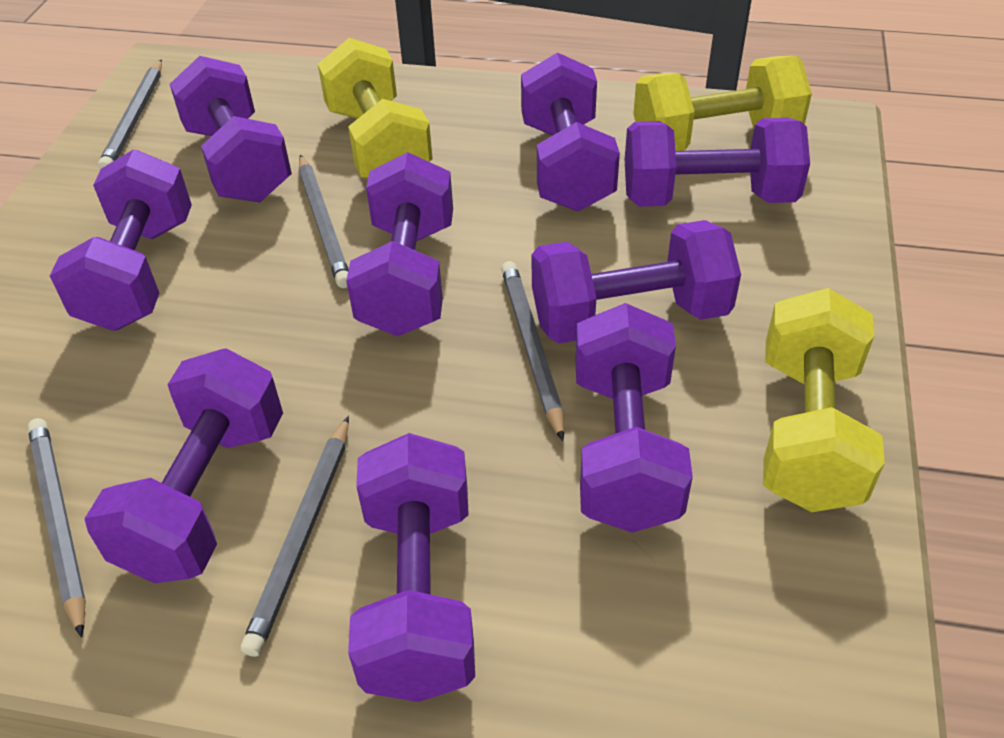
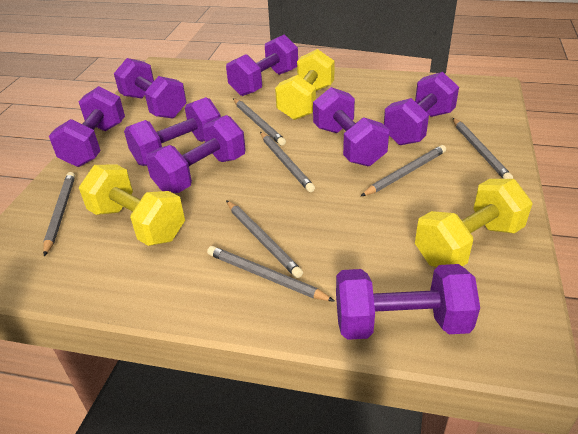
grey pencil: [28,418,86,638] [98,59,162,170] [241,416,349,657] [299,154,349,288] [501,261,564,441] = 5 -> [43,172,75,256] [207,246,335,302] [226,200,303,278] [233,98,286,146] [260,132,315,192] [361,145,446,196] [453,118,513,179] = 7
purple dumbbell: [50,149,192,331] [84,348,283,583] [170,56,292,202] [346,152,453,336] [348,433,475,702] [521,52,620,211] [532,220,741,343] [575,303,693,533] [625,118,810,207] = 9 -> [49,86,125,167] [114,58,187,118] [124,97,221,166] [146,115,246,193] [226,35,298,96] [313,87,389,166] [336,264,480,340] [384,72,459,145] = 8

